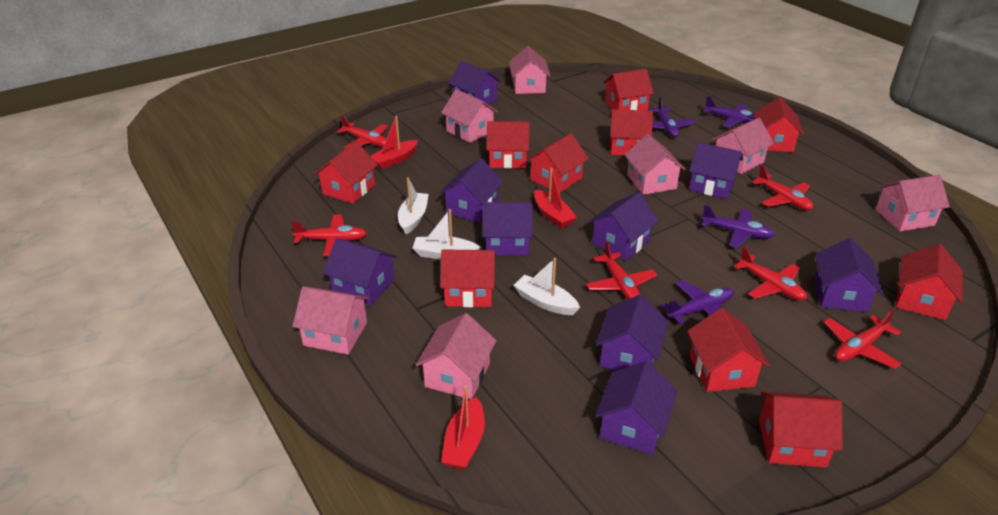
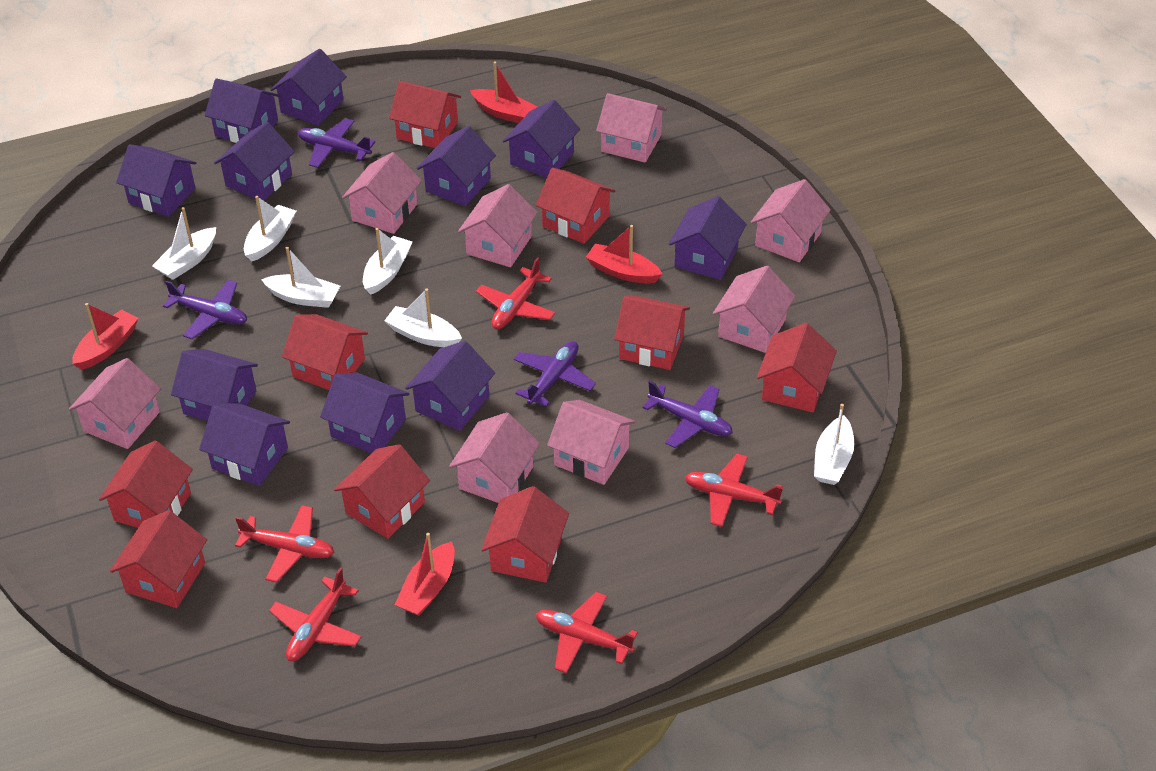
pink house: [293,286,369,355] [416,313,496,399] [441,89,498,143] [509,46,550,94] [625,134,685,195] [712,118,774,174] [876,175,950,231] = 7 -> [69,358,161,449] [342,152,422,234] [449,412,540,503] [458,184,538,267] [547,400,636,485] [596,93,667,163] [713,266,796,353] [750,179,831,262] = 8
purple house: [323,238,397,306] [440,158,503,223] [448,61,501,105] [483,202,533,256] [589,192,659,260] [595,361,677,455] [596,294,668,371] [689,142,743,199] [814,238,884,312] = 9 -> [116,144,196,217] [171,349,258,421] [199,402,290,486] [205,78,280,143] [214,122,295,201] [270,49,347,125] [320,372,410,453] [405,341,495,431] [417,126,496,206] [503,100,580,178] [669,196,747,280] = 11
red boat: [371,116,418,169] [441,385,485,470] [534,168,577,228] = 3 -> [72,303,139,370] [395,533,455,616] [470,62,537,123] [586,225,662,284] = 4
red house: [314,141,378,204] [440,249,496,307] [487,121,529,169] [526,133,589,193] [603,69,654,111] [609,109,653,156] [687,308,770,392] [754,97,804,152] [759,391,843,467] [896,244,963,320] = 10 -> [99,441,193,528] [110,510,207,608] [282,314,368,390] [334,444,430,539] [389,81,461,148] [481,486,569,583] [536,168,615,244] [614,295,690,370] [757,323,837,412] = 9
red plane: [291,214,367,256] [336,115,388,149] [586,241,657,299] [734,247,807,301] [752,165,813,210] [823,309,901,369] = 6 -> [235,505,335,583] [269,568,362,661] [476,257,555,329] [536,592,638,673] [685,454,783,527] = 5
white boat: [398,177,429,234] [413,209,480,260] [513,258,580,315] = 3 -> [152,207,216,280] [244,196,296,262] [261,247,340,308] [363,228,413,295] [384,289,462,347] [814,404,854,485] = 6

